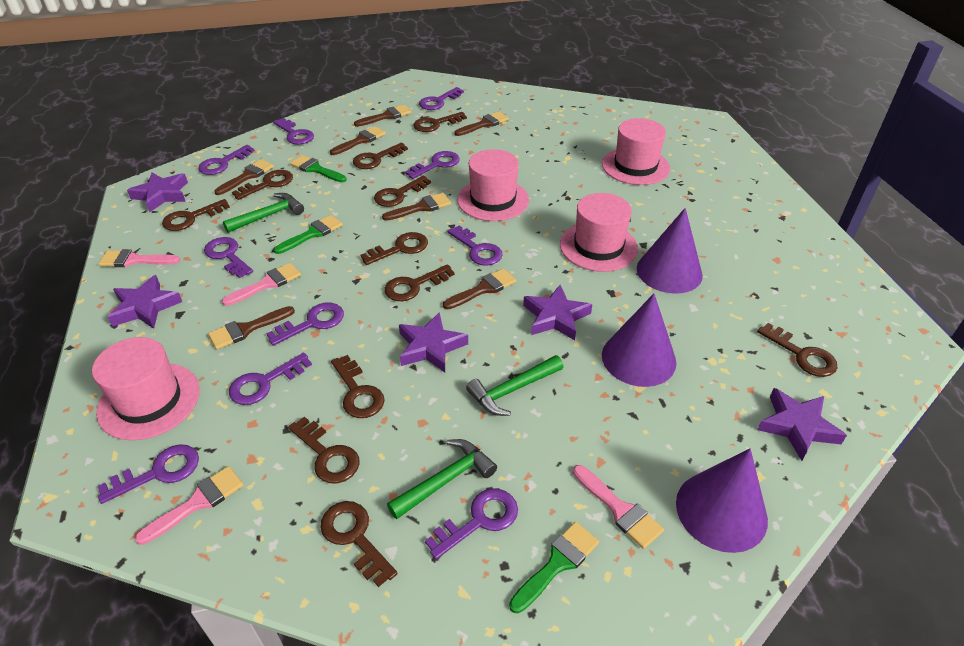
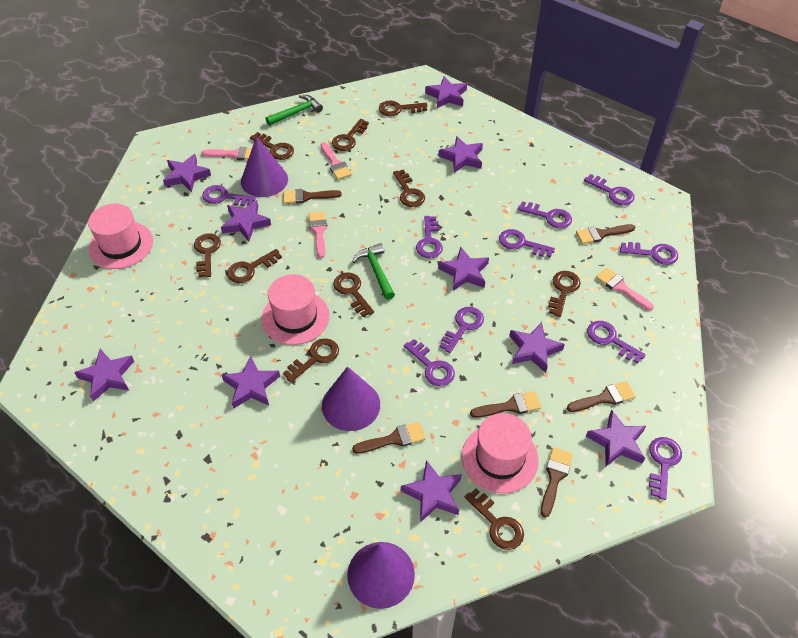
brown brush: [208,306,295,349] [214,159,274,195] [330,126,386,155] [354,105,412,127] [382,193,451,221] [443,268,516,309] [455,112,509,136] = 7 -> [283,189,342,204] [352,422,426,454] [470,391,541,418] [541,447,573,518] [567,381,636,412] [576,224,635,244] = 6
brown key: [162,199,230,231] [232,170,293,200] [288,417,360,483] [320,501,398,587] [331,355,385,418] [353,143,408,169] [361,232,428,265] [374,176,431,207] [384,264,455,301] [414,112,467,132] [757,323,837,377] = 11 -> [194,233,221,277] [227,249,282,283] [250,132,294,160] [283,338,339,383] [332,119,369,151] [333,272,374,317] [379,101,427,116] [393,169,425,207] [464,488,524,550] [548,271,581,317] = 10
green brush: [274,215,343,254] [290,155,347,182] [509,522,599,613] = 3 -> none = 0
green hammer: [223,193,304,233] [387,439,497,519] [466,355,563,416] = 3 -> [266,95,323,126] [352,243,395,300] = 2
pink hat: [92,337,200,440] [457,149,529,221] [560,193,638,272] [602,118,670,185] = 4 -> [88,204,153,269] [262,274,329,345] [462,413,539,494] = 3
purple star: [107,275,182,329] [127,173,188,212] [399,312,468,373] [523,285,592,340] [757,388,847,461] = 5 -> [74,349,134,402] [163,154,211,192] [221,200,271,241] [222,356,280,409] [401,460,462,522] [425,76,467,108] [438,247,489,291] [439,136,483,173] [509,322,565,373] [586,410,646,466] = 10

